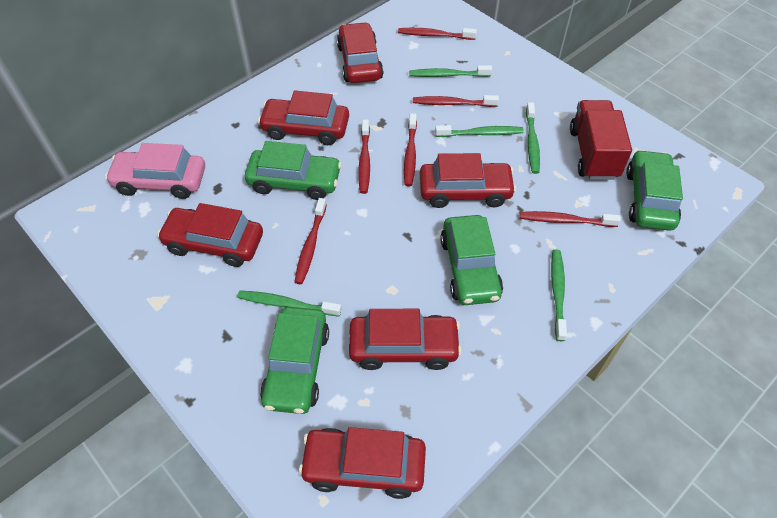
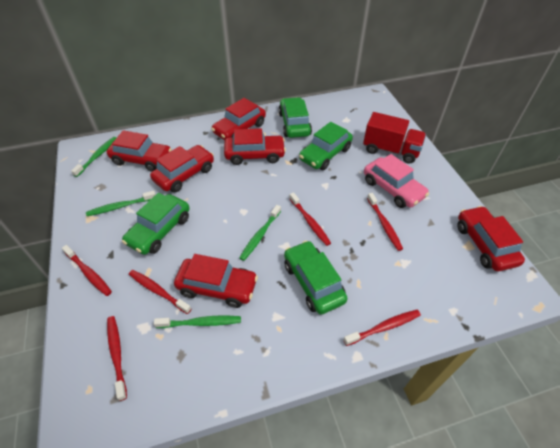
green toothbrush: [237,291,342,317] [409,65,492,77] [435,125,524,137] [526,102,540,174] [551,250,567,341] = 5 -> [71,137,116,177] [86,191,156,216] [154,315,241,328] [239,205,281,261] = 4

